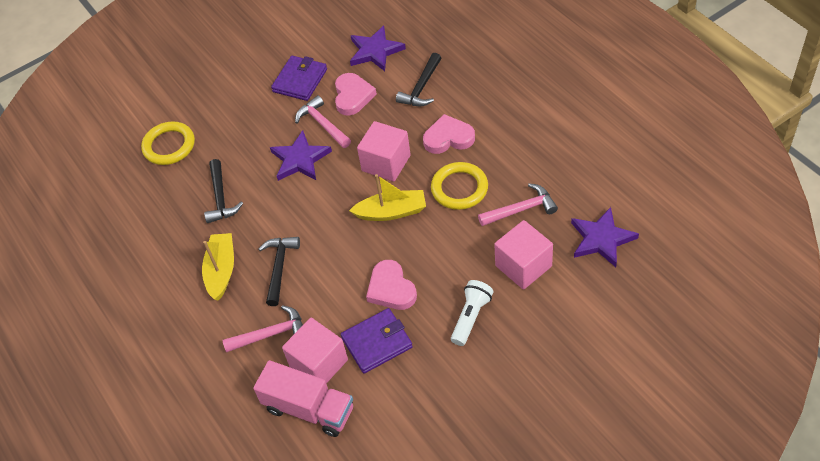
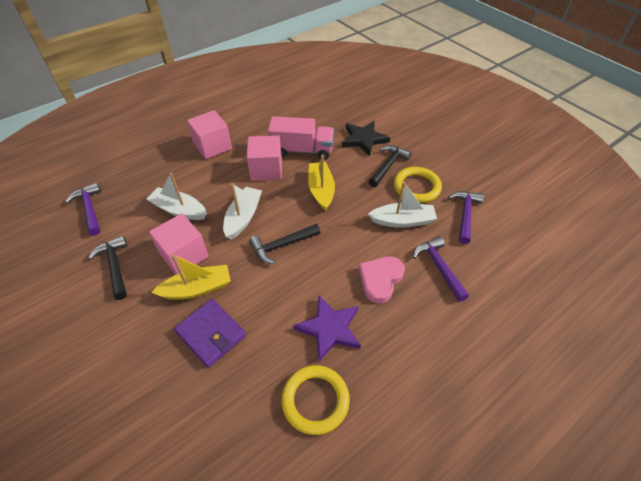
black star: none = 0 -> [342,121,390,156] = 1
pink hammer: [223,305,303,352] [295,95,351,148] [478,183,558,226] = 3 -> none = 0
pink heart: [335,73,377,115] [366,260,417,310] [423,114,475,154] = 3 -> [358,256,405,303] = 1
purple hammer: none = 0 -> [65,183,101,236] [413,236,469,302] [448,191,484,244] = 3
purple star: [270,130,332,181] [350,26,406,71] [571,207,639,267] = 3 -> [293,295,361,361] = 1
purple wallet: [271,56,327,101] [341,308,413,373] = 2 -> [174,299,246,368] = 1
white boat: none = 0 -> [147,173,207,220] [223,183,262,239] [368,182,437,228] = 3
white flashlight: [451,280,494,346] = 1 -> none = 0

